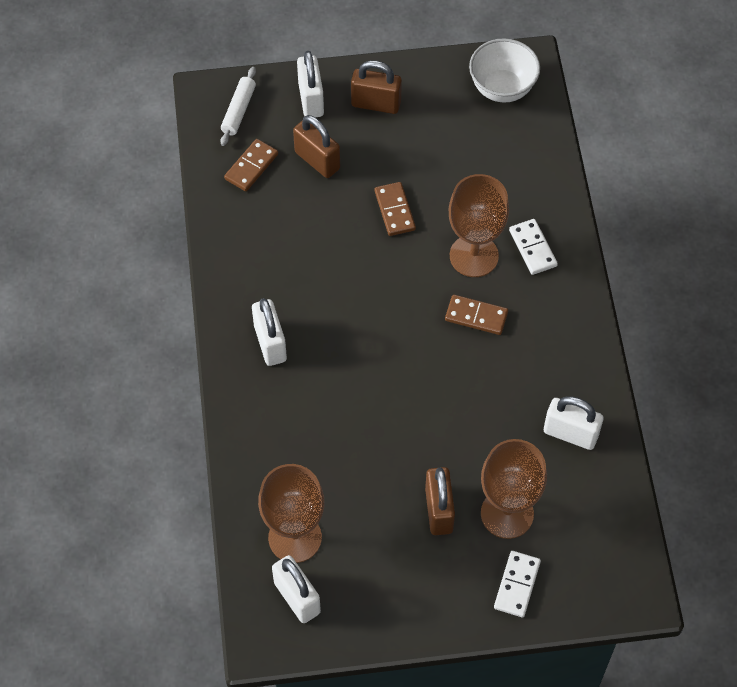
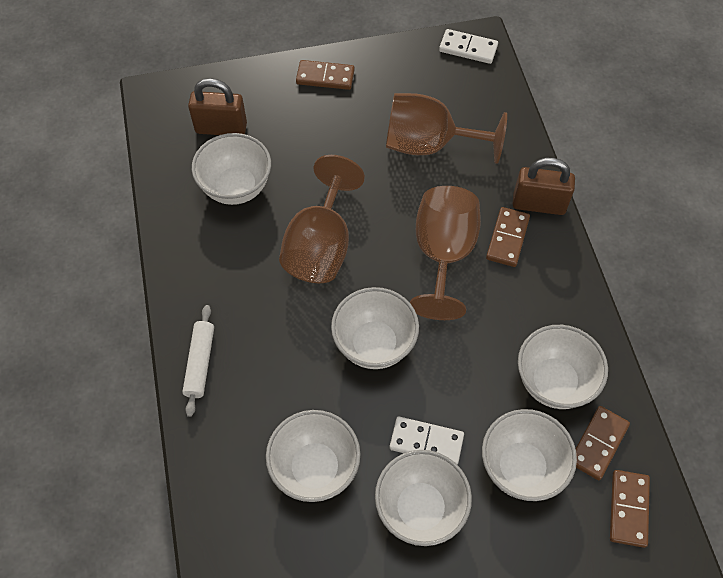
brown domino: [224,139,278,191] [375,182,416,236] [445,295,508,335] = 3 -> [296,60,355,90] [486,207,530,267] [576,406,630,480] [610,470,650,548] = 4
brown padlock: [293,115,340,178] [351,60,402,114] [425,467,455,535] = 3 -> [188,78,247,135] [513,158,575,215] = 2
white bowl: [469,38,540,103] = 1 -> [192,133,271,205] [266,410,360,502] [331,287,419,369] [375,450,472,546] [482,409,577,501] [518,325,608,409] = 6
white padlock: [252,298,287,366] [272,555,321,623] [297,51,324,117] [544,396,603,450] = 4 -> none = 0

